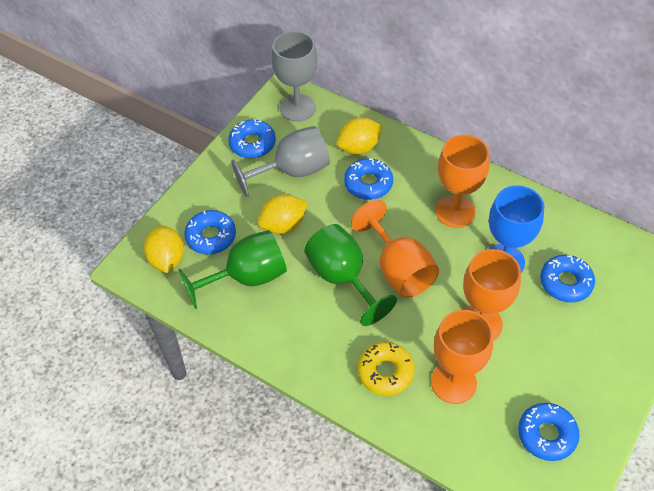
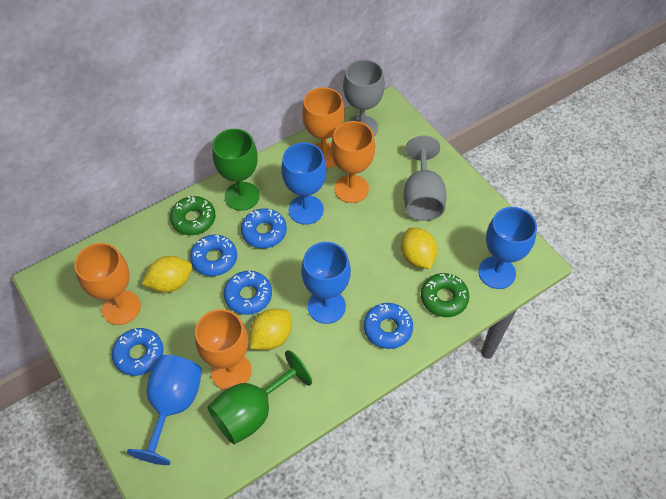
blue goblet: [487,185,544,273] = 1 -> [127,355,202,465] [281,142,327,225] [301,242,351,324] [478,207,537,289] = 4
green donut: none = 0 -> [170,196,216,235] [421,273,469,317] = 2
yellow donut: [358,342,415,396] = 1 -> none = 0

